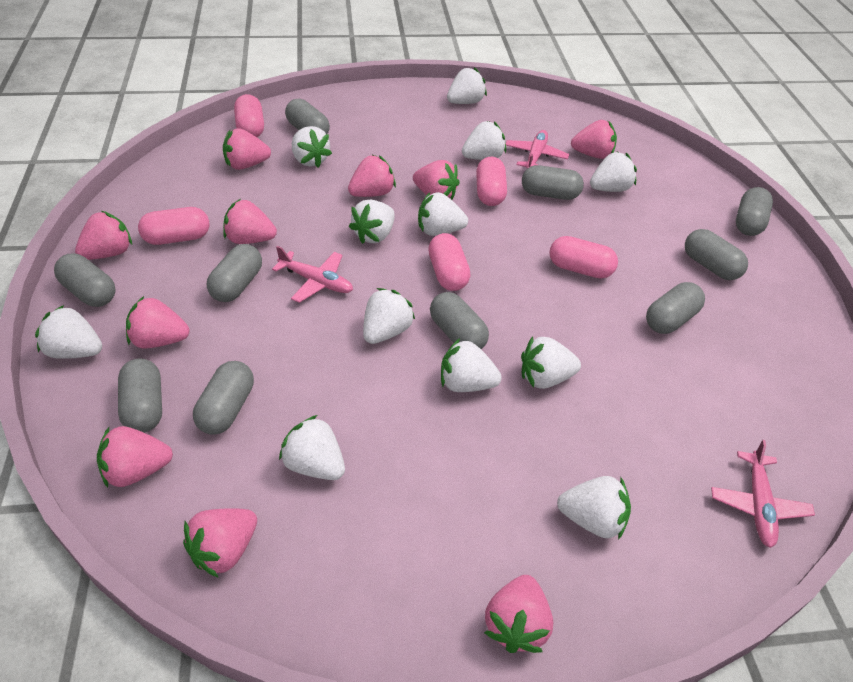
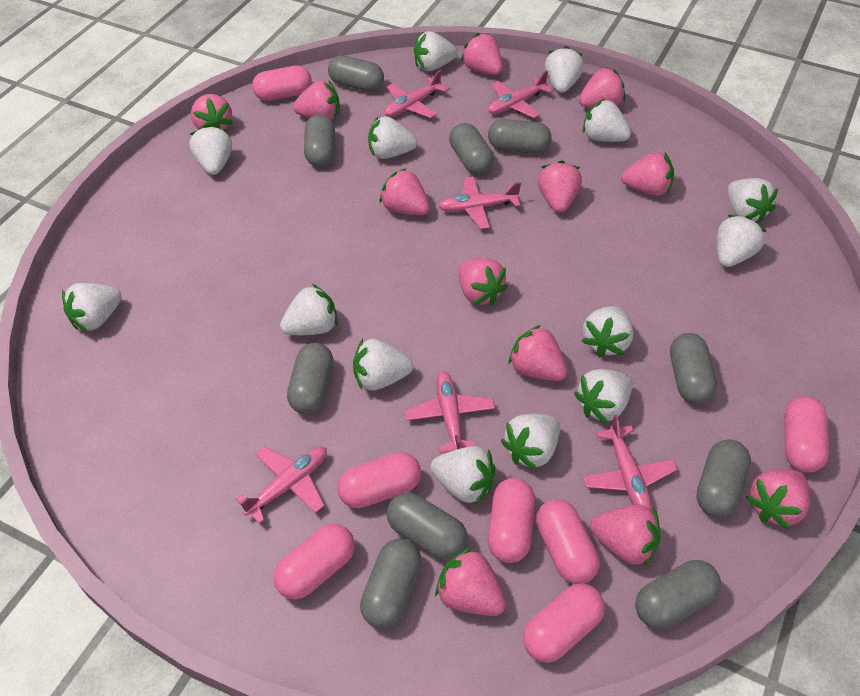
pink capsule: [138,207,209,245] [234,94,264,137] [428,233,471,291] [476,157,507,206] [549,236,618,279] = 5 -> [252,66,312,101] [273,524,355,599] [337,452,421,508] [488,478,535,563] [523,583,605,663] [536,499,600,584] [784,396,829,473] = 7
pink plane: [272,246,353,303] [506,130,569,169] [711,440,815,548] = 3 -> [235,447,327,524] [384,70,448,118] [404,371,495,453] [438,176,521,229] [488,71,553,118] [583,415,677,510] = 6
pink strawberry: [75,211,132,260] [97,426,173,488] [126,296,190,348] [183,508,257,578] [223,128,271,170] [223,199,277,244] [348,155,396,197] [413,160,460,200] [484,575,553,653] [571,120,617,159] = 10 -> [191,94,233,130] [293,80,340,120] [380,168,430,215] [435,547,506,616] [459,258,508,305] [461,33,503,75] [508,325,568,381] [538,160,582,213] [579,67,625,108] [590,505,660,567] [621,152,674,196] [746,469,810,530] = 12
white strawberry: [35,305,102,359] [279,415,345,480] [292,126,332,168] [349,200,395,244] [363,288,415,344] [418,192,468,236] [441,338,502,392] [447,67,487,104] [462,121,506,160] [521,336,581,389] [557,476,631,540] [590,151,637,192] = 12 -> [62,283,122,332] [189,125,232,175] [280,284,338,335] [353,339,413,391] [368,116,417,159] [414,31,458,71] [430,446,496,506] [501,414,560,470] [545,46,584,93] [574,369,633,423] [581,306,633,357] [583,99,631,142] [717,215,766,267] [728,178,778,224] = 14

